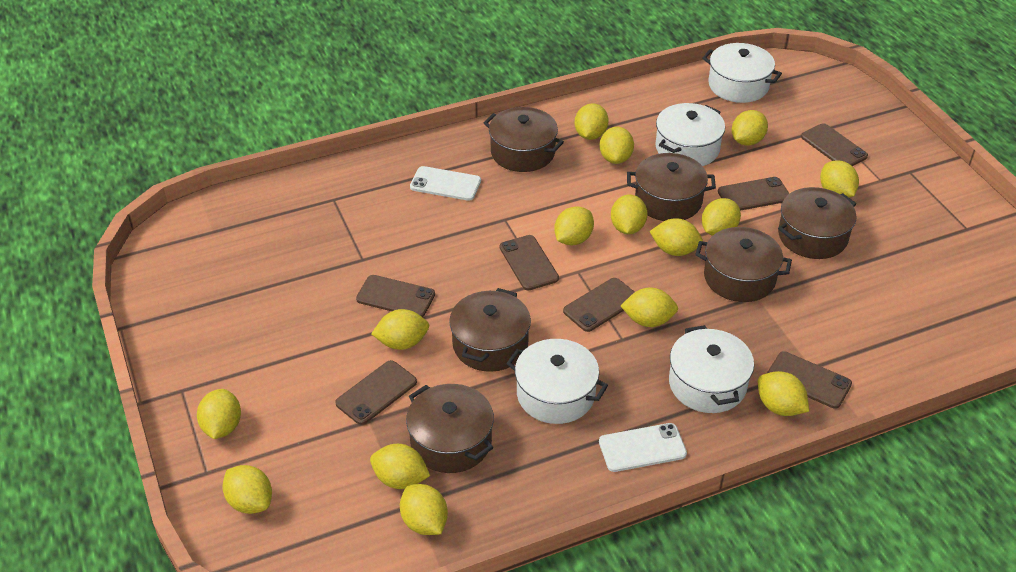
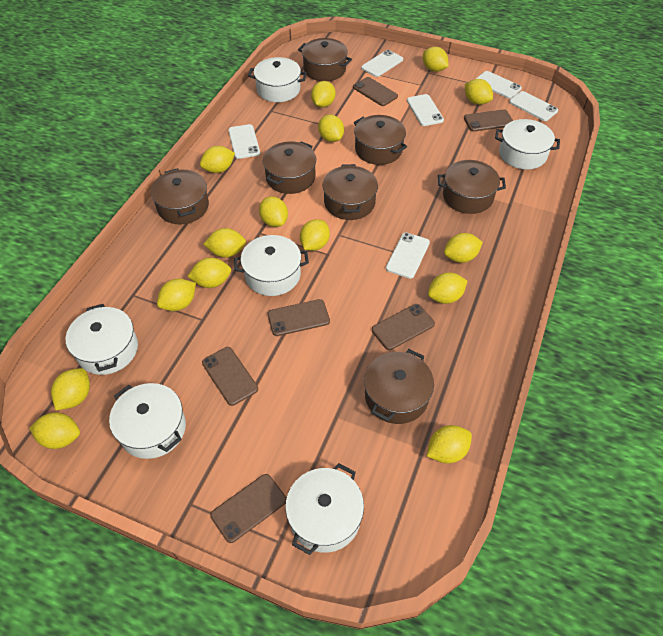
brown phone: [335,360,417,425] [356,275,435,317] [500,235,559,291] [563,278,634,332] [718,177,789,211] [767,351,852,409] [801,123,868,166] = 7 -> [202,347,258,406] [210,474,286,543] [267,299,330,336] [353,77,398,106] [372,304,435,350] [464,109,513,132] = 6
brown pot: [406,384,494,473] [449,288,531,372] [484,107,564,172] [627,153,716,221] [695,227,792,302] [778,187,856,259] = 6 -> [150,168,209,224] [263,141,316,194] [298,38,352,81] [322,164,378,220] [354,115,407,165] [364,349,434,424] [438,160,506,214] = 7
white phone: [410,166,481,201] [599,423,687,472] = 2 -> [228,124,260,159] [361,50,403,77] [386,233,430,279] [407,94,444,126] [476,71,522,99] [509,91,558,121] = 6
white pot: [506,339,608,424] [656,103,725,166] [669,325,754,413] [702,43,782,103] = 4 -> [66,304,138,375] [109,383,186,459] [234,235,309,296] [248,57,307,102] [285,463,364,555] [495,119,560,170] = 6

